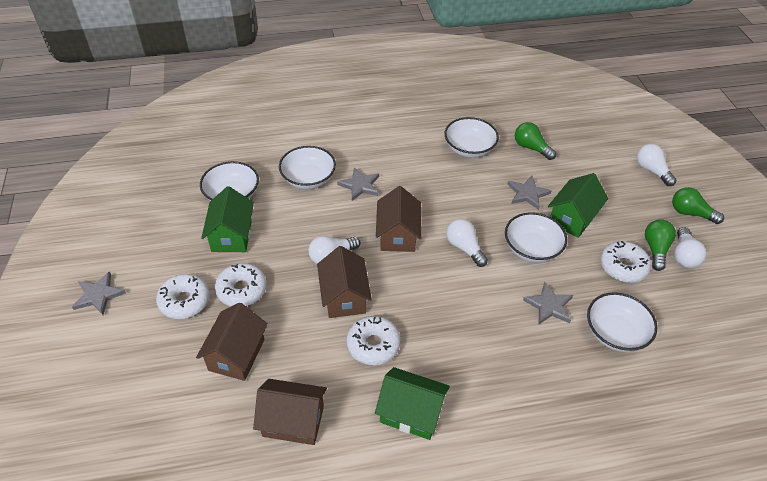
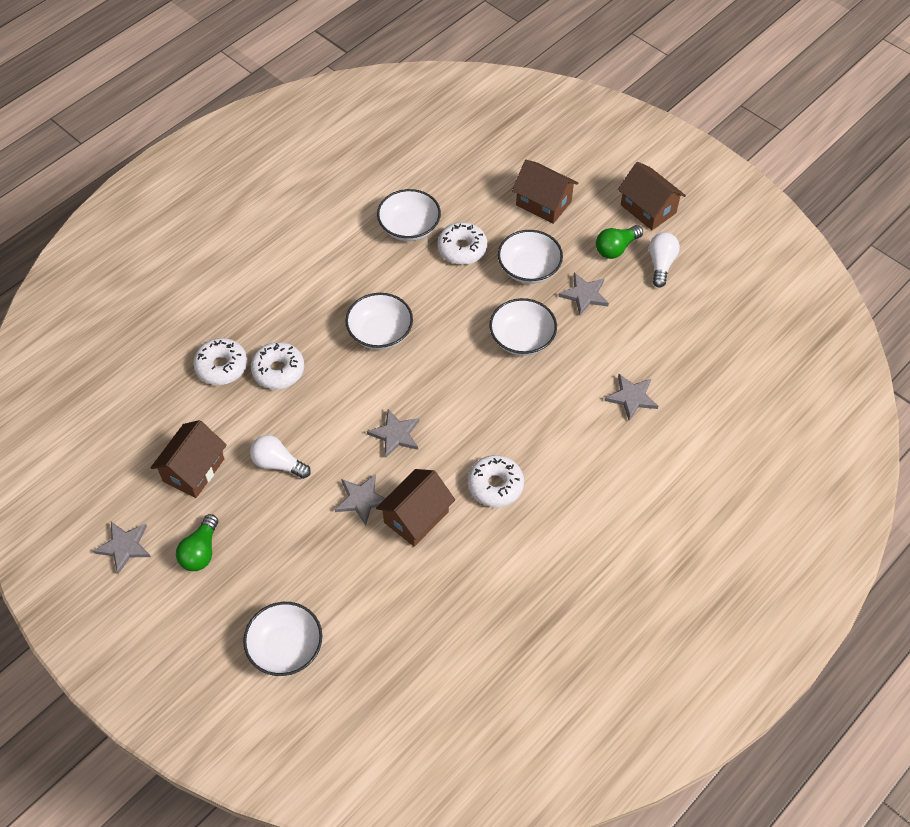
green house: [201,186,254,252] [375,367,450,440] [548,173,608,238] = 3 -> none = 0
green light bulb: [515,122,556,160] [645,219,676,271] [672,187,724,224] = 3 -> [176,514,218,571] [596,225,643,259] = 2
grey star: [72,271,126,315] [337,167,379,201] [507,176,552,210] [523,282,573,325] = 4 -> [93,522,151,574] [335,474,385,526] [367,409,419,458] [558,273,609,315] [604,374,658,420] = 5
white light bulb: [308,236,361,264] [446,219,488,267] [637,144,676,186] [674,227,707,268] = 4 -> [250,435,311,479] [649,232,680,288] = 2

